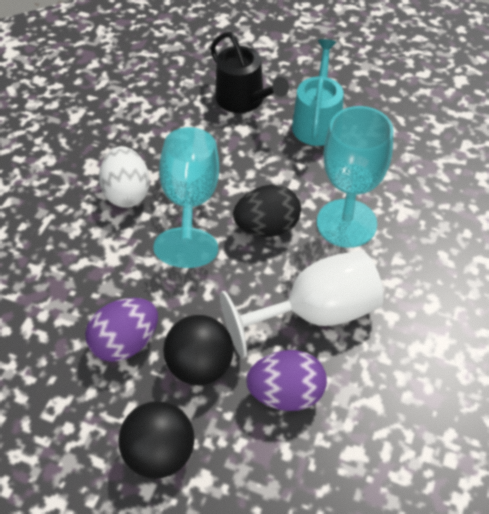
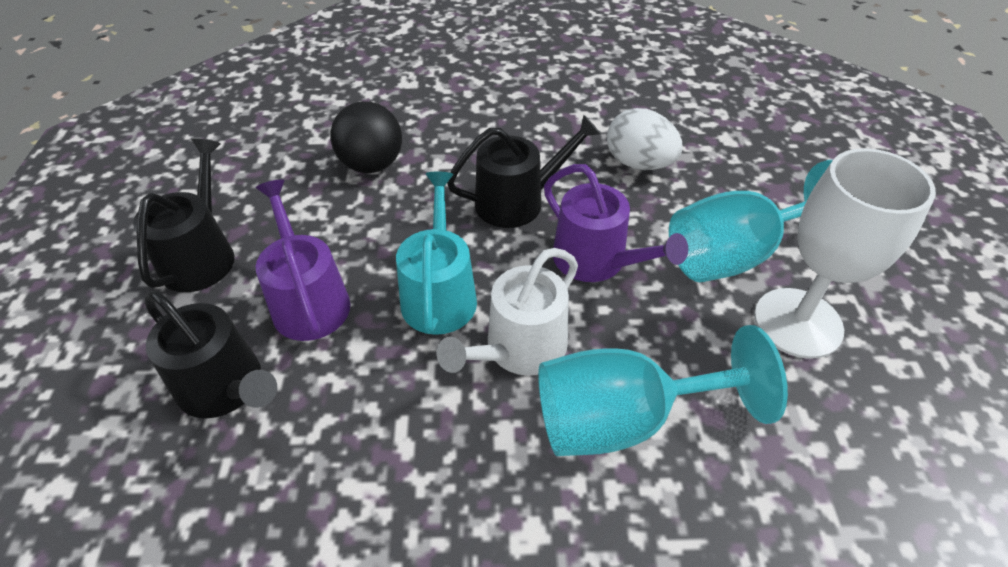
black ball: [118,401,195,479] [163,315,233,385] = 2 -> [330,101,402,173] = 1
black egg: [233,185,301,237] = 1 -> none = 0
black watering can: [210,32,289,113] = 1 -> [133,138,235,292] [145,291,277,418] [447,115,601,228] = 3
purple egg: [85,298,158,362] [246,350,327,411] = 2 -> none = 0
purple watering can: none = 0 -> [256,180,350,341] [544,164,688,282] = 2
white watering can: none = 0 -> [437,248,578,376] = 1

